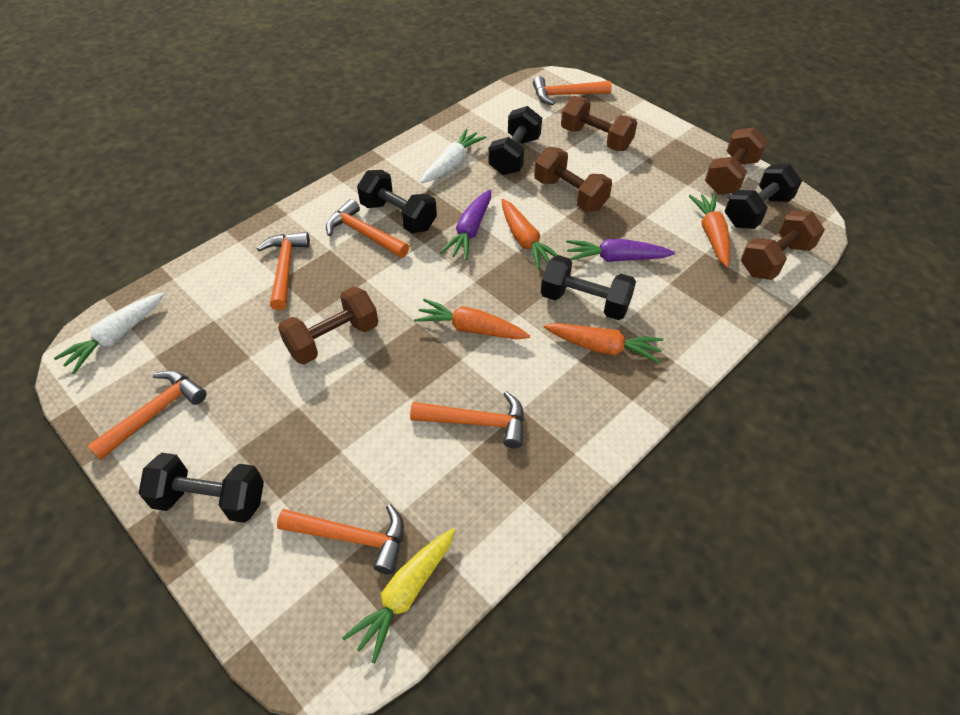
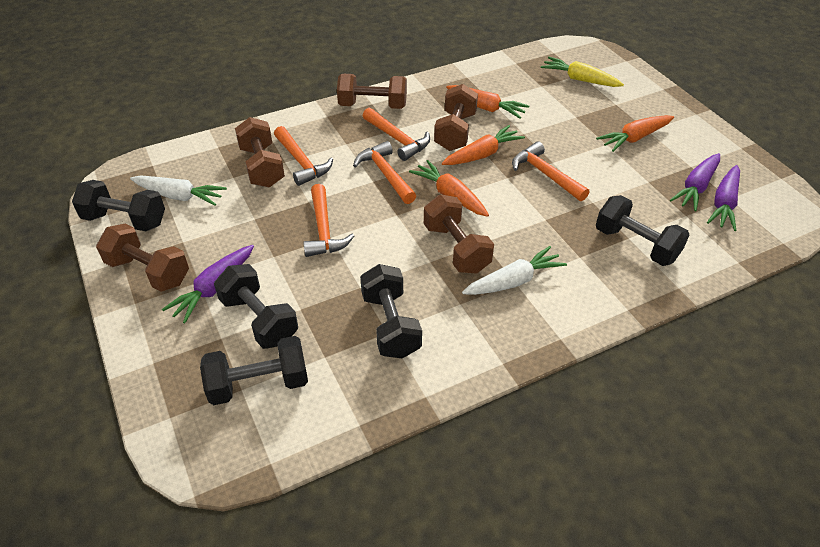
orange hammer: [87,370,207,460] [257,232,310,310] [277,504,404,574] [326,199,409,258] [410,391,524,448] [533,76,612,105] = 6 -> [274,126,333,186] [303,184,354,257] [353,141,416,204] [363,108,430,161] [512,141,589,201] = 5
purple carrot: [440,190,491,260] [566,239,675,262] = 2 -> [162,245,254,323] [670,153,720,211] [707,165,740,231] = 3

